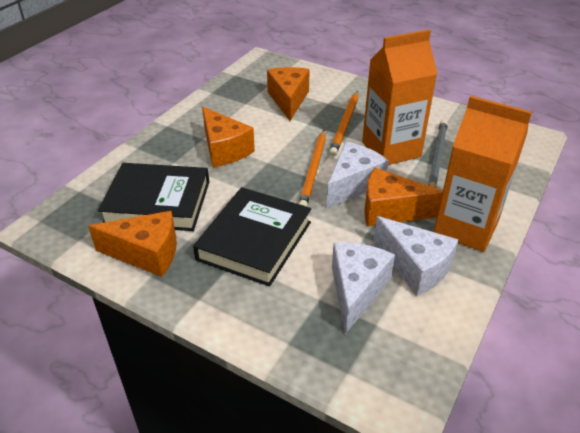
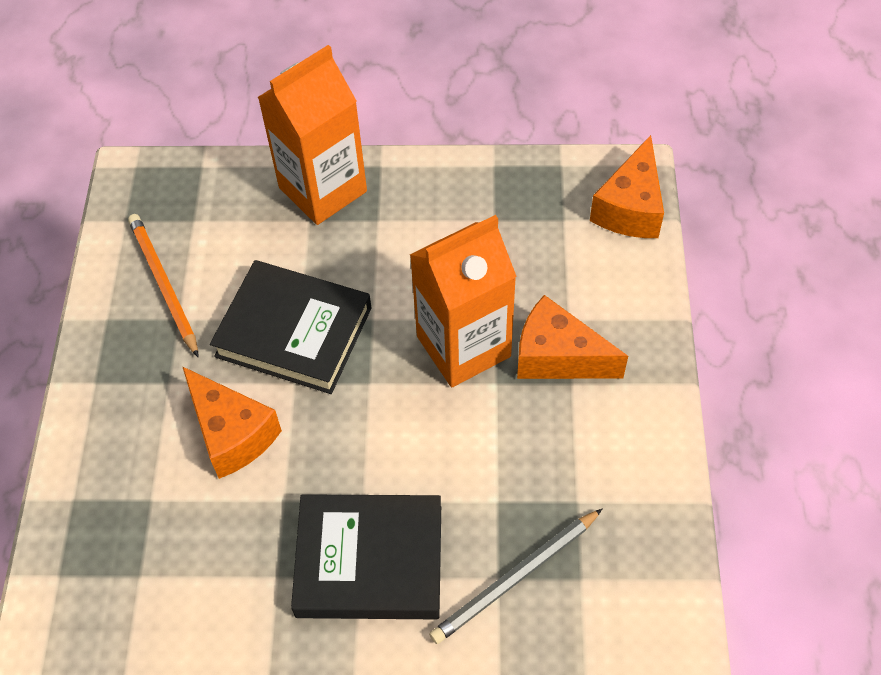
orange cheese: [88,211,177,277] [202,107,255,167] [267,67,310,121] [364,168,443,226] = 4 -> [182,366,282,479] [517,295,628,379] [590,135,664,238] = 3
orange pencil: [299,129,326,207] [329,91,358,156] = 2 -> [128,214,198,357] = 1
white cheese: [326,142,389,208] [332,242,395,334] [373,216,458,296] = 3 -> none = 0

